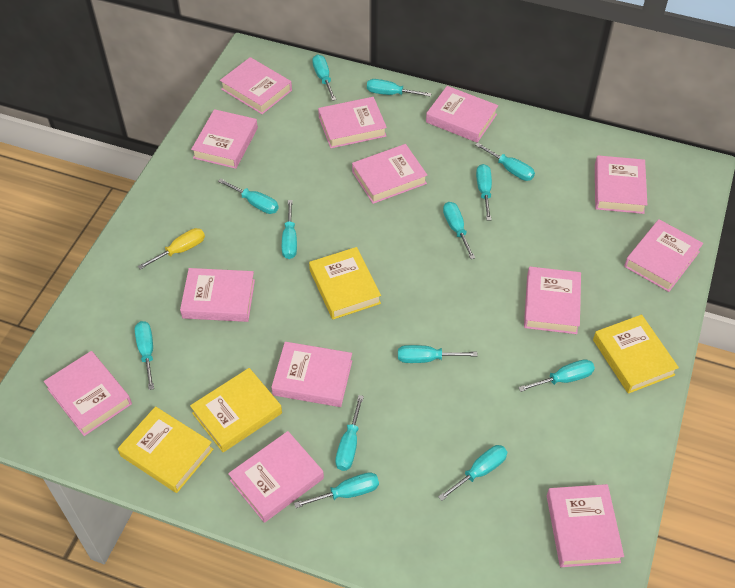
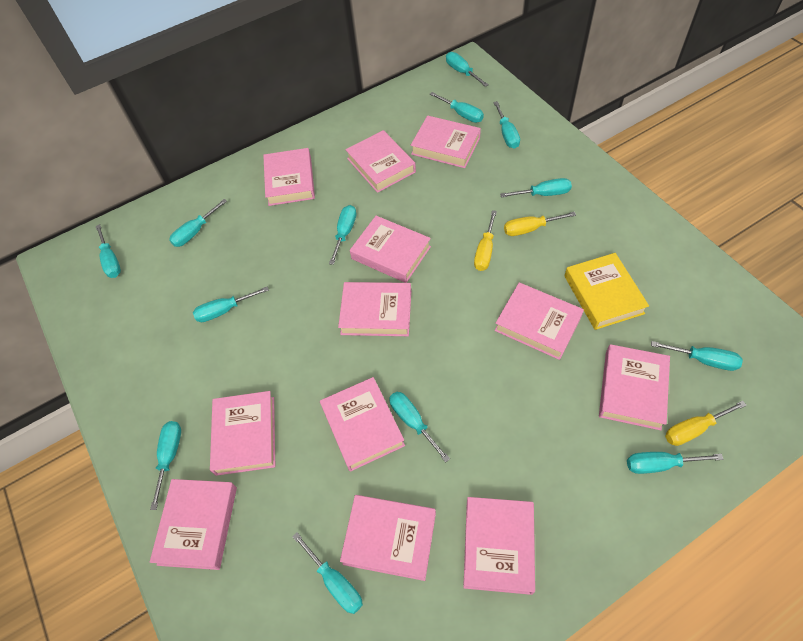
pink book: [44,351,132,436] [180,268,255,322] [191,109,258,169] [220,57,292,114] [228,431,324,523] [271,342,352,407] [318,97,387,148] [352,144,427,204] [426,86,498,143] [524,267,581,334] [547,484,624,567] [595,155,647,214] [624,219,703,292] = 13 -> [150,479,237,570] [210,391,275,476] [263,148,315,206] [320,377,405,472] [338,282,411,336] [340,495,436,581] [346,130,416,193] [350,216,431,283] [411,115,481,168] [463,497,535,595] [495,282,584,360] [599,344,670,430] = 12
yellow book: [118,406,214,493] [190,368,282,452] [309,247,381,319] [593,315,679,394] = 4 -> [565,253,649,330] = 1
yellow screwdriver: [138,228,205,270] = 1 -> [474,210,497,271] [504,212,576,236] [665,401,747,446] = 3

